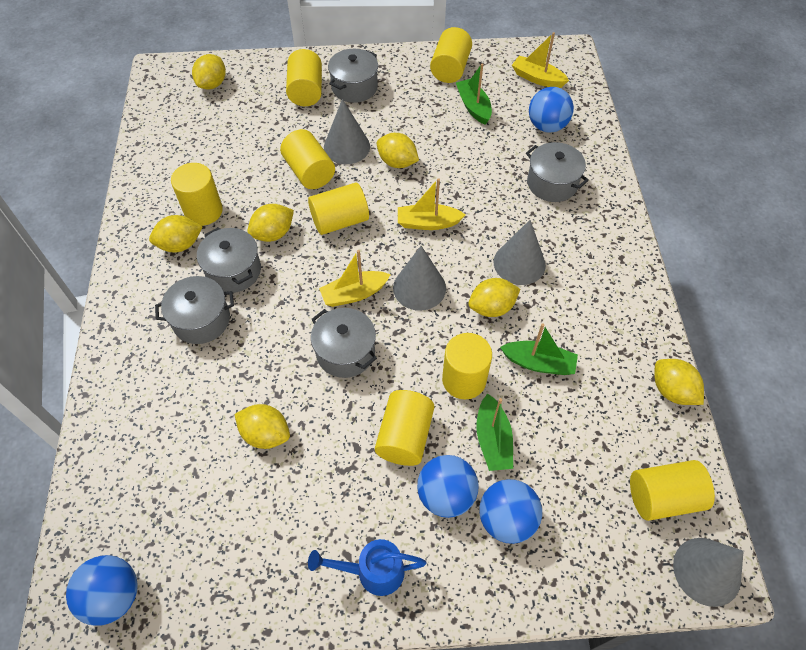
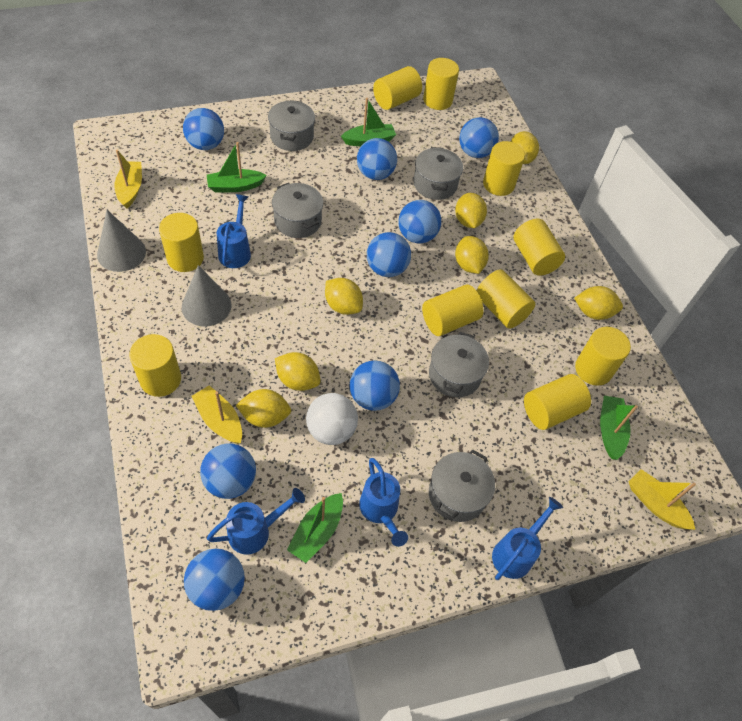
blue ball: [66,555,138,626] [417,455,479,518] [479,479,542,544] [529,87,574,133] = 4 -> [183,108,224,150] [184,548,245,611] [200,444,256,499] [350,360,400,411] [357,138,397,180] [367,232,411,277] [398,200,441,243] [459,117,499,158] = 8
blue watering can: [308,539,426,596] = 1 -> [207,488,305,555] [217,194,251,268] [359,458,408,547] [492,497,563,580] = 4
green boat: [456,63,492,125] [476,394,513,471] [500,323,578,375] = 3 -> [207,142,267,192] [287,493,343,563] [341,98,396,146] [600,396,638,460] = 4
grey cone: [324,99,370,164] [393,246,446,311] [494,220,546,285] [673,538,744,607] = 4 -> [97,210,146,272] [182,265,231,326] = 2
white ball: none = 0 -> [306,393,358,445] = 1
yellow cylinder: [171,163,223,226] [280,129,335,189] [286,49,322,106] [308,182,369,235] [375,390,434,466] [430,27,472,83] [442,333,492,400] [630,460,715,521] = 8 -> [129,334,181,397] [159,213,204,272] [373,66,422,110] [422,285,484,336] [423,58,459,110] [477,269,535,329] [483,141,525,196] [513,219,565,276] [524,374,591,430] [575,327,631,386] = 10

